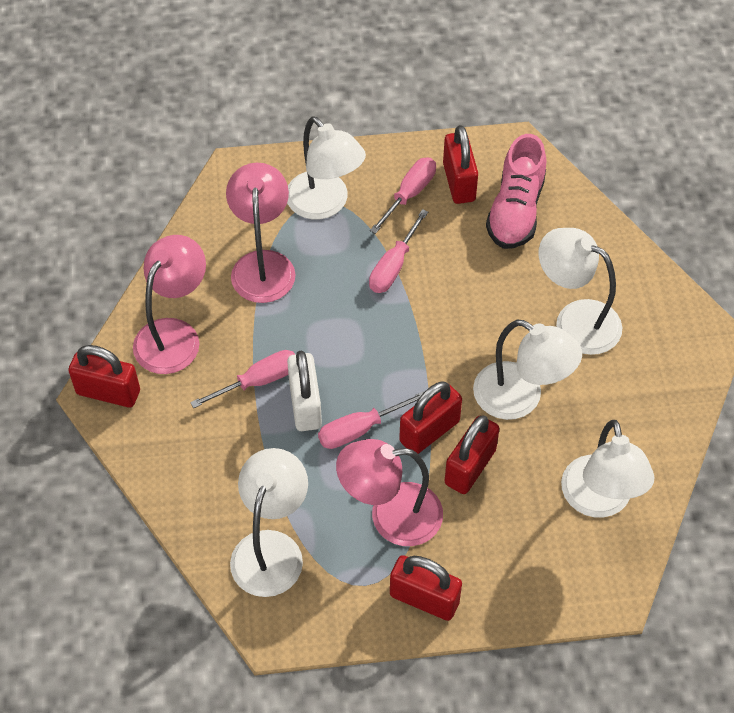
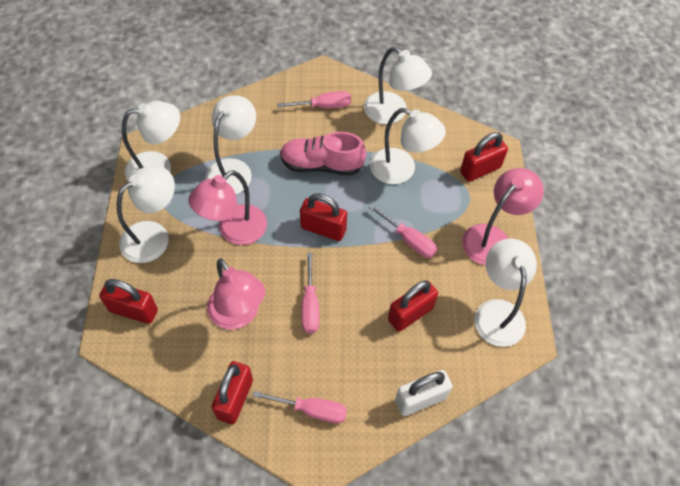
white lamp: [230,448,308,597] [287,116,366,219] [473,319,582,420] [539,228,622,355] [561,420,654,518] = 5 -> [117,166,175,263] [122,101,180,182] [205,96,256,194] [364,47,432,124] [370,108,446,184] [474,238,537,347] = 6

